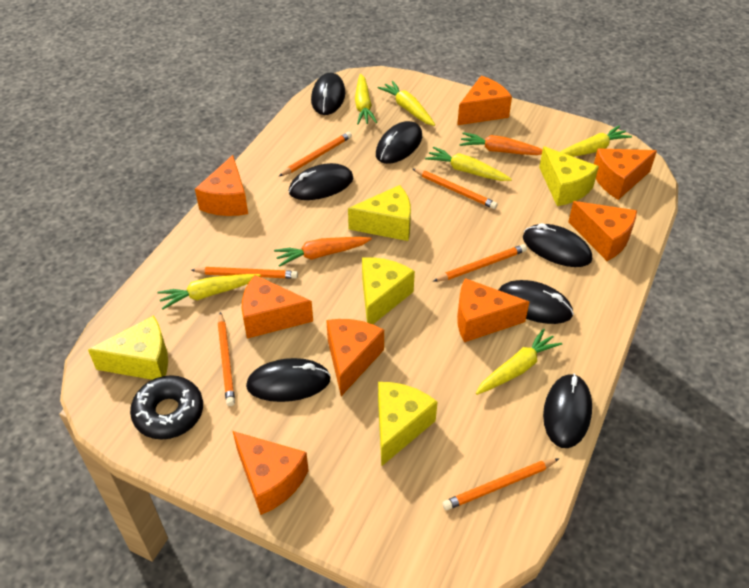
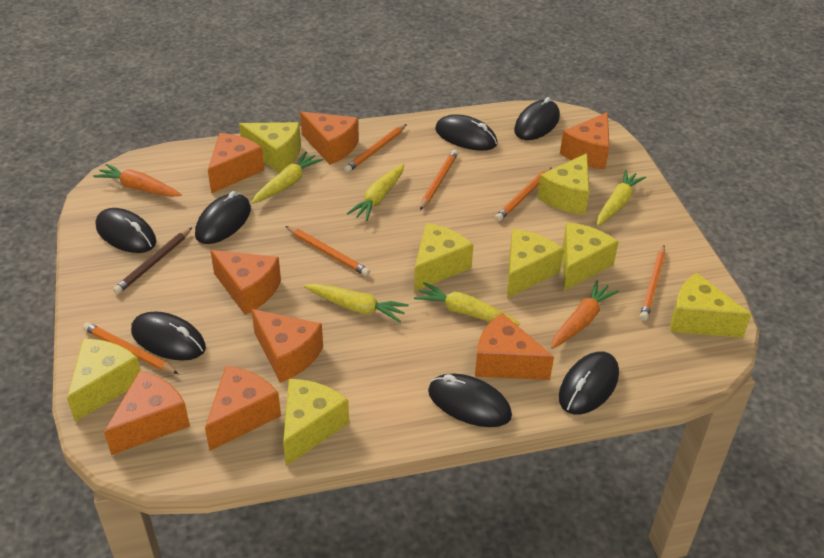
black donut: [130,375,203,440] = 1 -> none = 0
brown pencil: none = 0 -> [113,227,192,294] = 1
yellow carrot: [157,274,261,310] [355,74,377,124] [378,81,435,126] [425,147,512,181] [476,328,562,395] [561,126,632,157] = 6 -> [252,151,323,204] [304,284,409,323] [347,164,404,221] [414,282,520,325] [597,170,646,226] = 5
yellow cheese: [88,315,168,380] [348,185,411,241] [362,257,415,324] [378,382,437,467] [539,146,599,206] = 5 -> [67,339,141,422] [239,122,301,173] [283,379,349,466] [414,223,473,291] [507,229,564,298] [537,153,589,215] [563,222,619,291] [670,273,752,338] = 8

